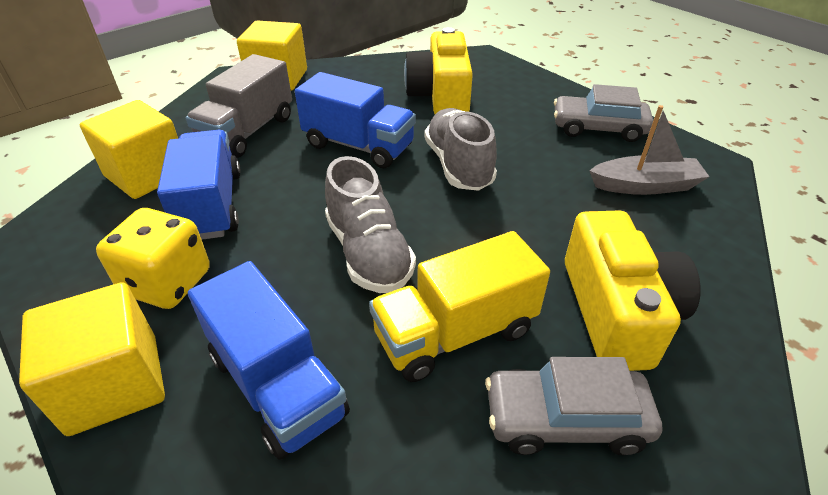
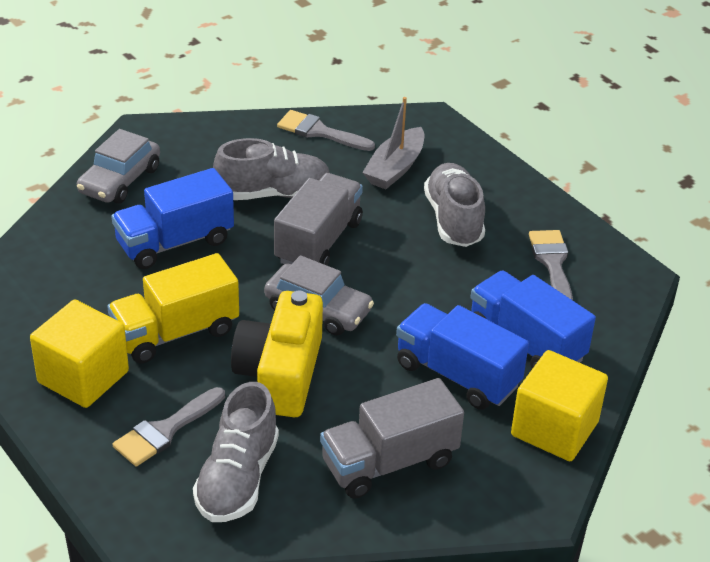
grey brush: none = 0 -> [112,387,225,467] [277,110,375,151] [529,230,573,300] = 3
grey shoe: [325,156,416,293] [425,108,497,191] = 2 -> [193,382,279,522] [213,138,330,200] [424,163,485,247] = 3
grey truck: [186,54,292,158] = 1 -> [274,173,363,266] [320,378,464,499] = 2
yellow camera: [404,27,473,114] [565,210,701,371] = 2 -> [231,291,323,417] = 1
yellow cube: [19,282,165,436] [80,100,178,199] [237,20,307,91] = 3 -> [30,300,129,408] [511,350,608,461] = 2
yellow dice: [96,208,210,309] = 1 -> none = 0

